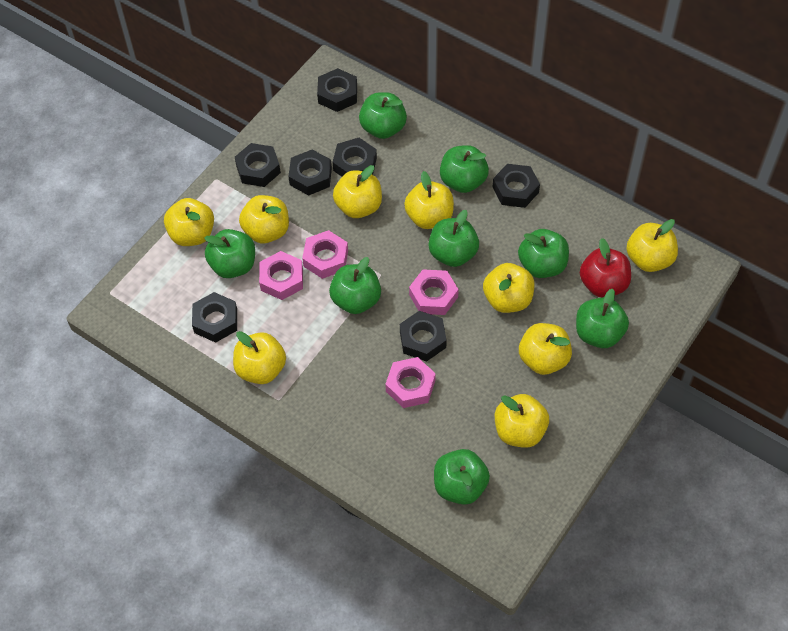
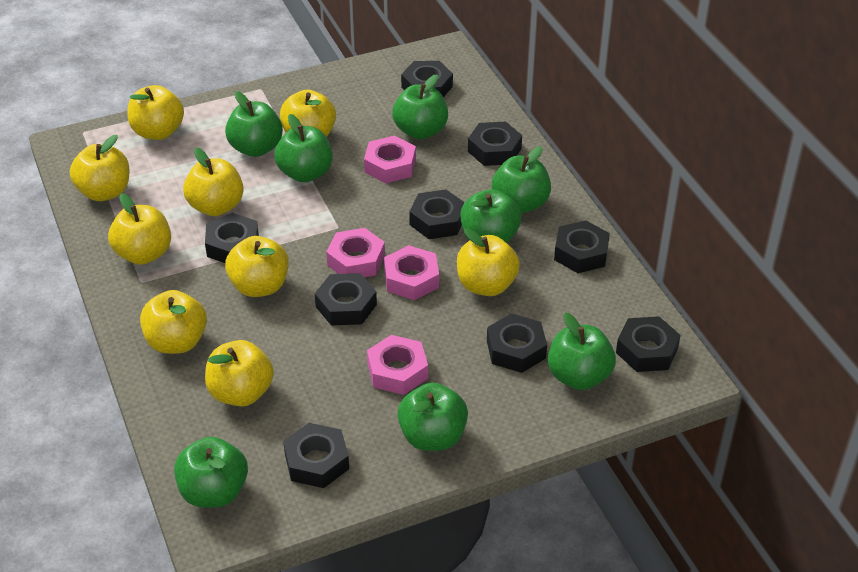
black nut: [192,292,237,343] [235,143,281,187] [288,150,332,196] [317,68,357,112] [333,138,377,177] [400,311,447,362] [493,164,540,208] = 7 -> [205,213,259,263] [283,423,349,488] [315,273,377,326] [401,61,453,97] [409,189,465,239] [468,122,522,166] [487,313,547,373] [554,220,610,273] [616,316,680,372] = 9
red apple: [580,238,631,297] = 1 -> none = 0

